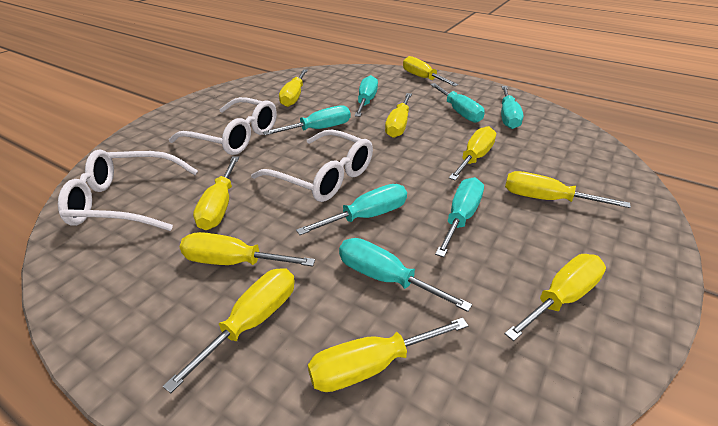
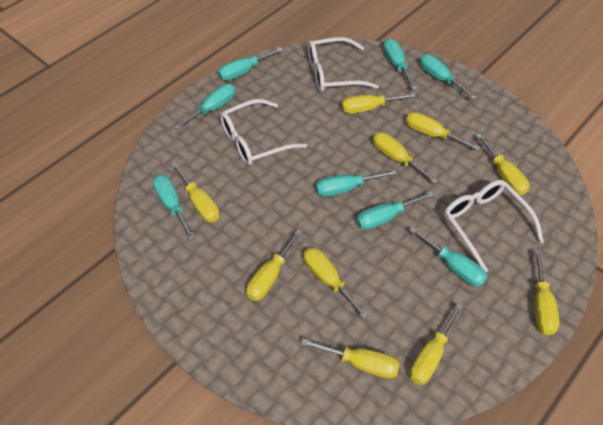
turquoise screwdriver: [263,105,351,135] [296,184,407,235] [339,238,472,312] [354,75,378,117] [430,83,485,123] [435,177,484,257] [501,86,523,129] = 7 -> [153,174,195,240] [174,84,235,130] [218,48,283,81] [316,170,397,197] [356,191,434,230] [383,38,417,90] [409,227,487,287] [419,54,477,100] = 8

